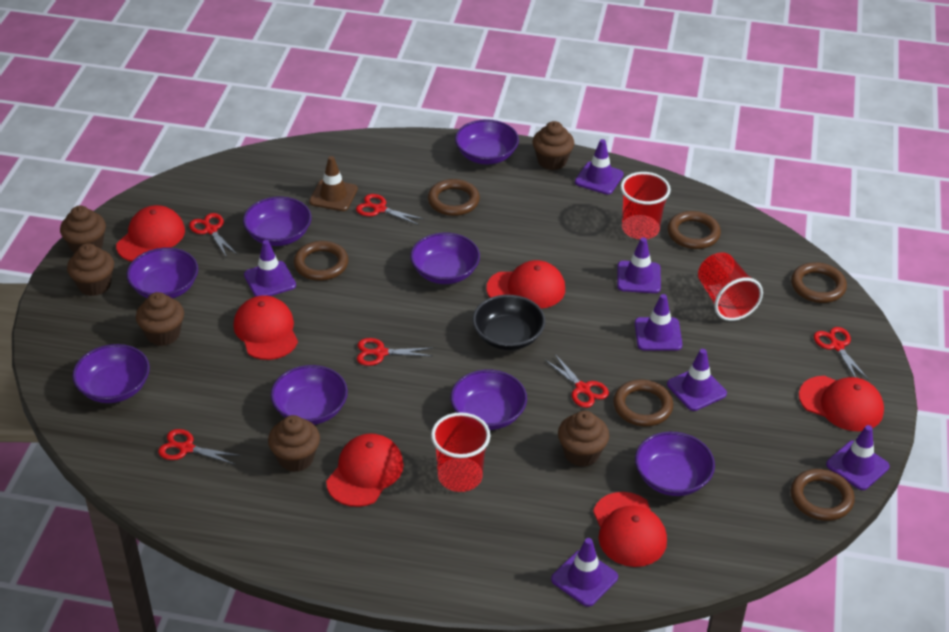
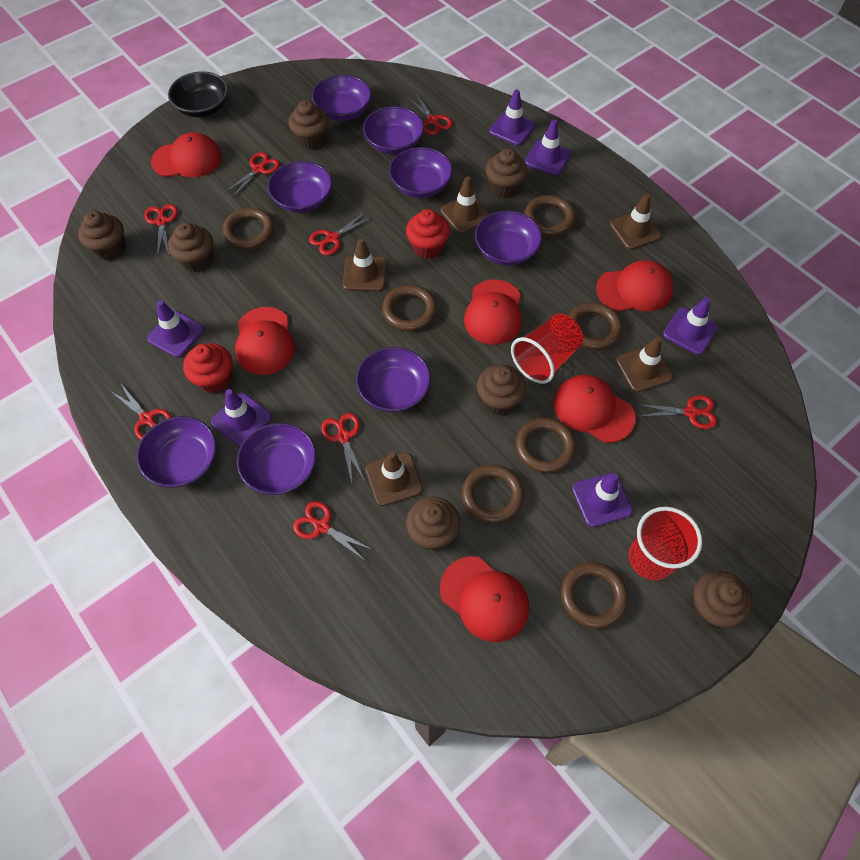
brown cupcake: [60,206,106,253] [67,243,114,296] [136,292,184,346] [268,415,320,472] [533,121,574,170] [558,411,609,467] = 6 -> [78,211,126,261] [168,223,213,273] [288,100,329,150] [406,497,461,550] [477,364,526,415] [486,148,527,198] [693,571,752,628] = 7
brown ring: [294,241,348,281] [428,179,480,216] [613,380,673,426] [667,211,721,249] [791,262,847,303] [791,469,855,521] = 6 -> [222,208,274,250] [382,285,437,331] [462,464,524,523] [515,418,576,473] [524,195,575,236] [561,562,628,629] [569,302,622,350] = 7
brown traffic cone: [309,156,358,211] = 1 -> [343,238,387,291] [366,452,423,506] [440,177,490,233] [610,193,661,250] [616,337,673,392] = 5
purple traffic cone: [244,240,296,297] [551,538,618,607] [575,139,624,195] [617,237,661,293] [635,294,682,351] [667,349,727,411] [826,425,890,490] = 7 -> [147,300,205,357] [211,389,272,446] [489,90,536,146] [525,119,571,175] [572,473,633,527] [663,297,718,355] = 6
red cup: [431,412,491,492] [620,172,671,239] [698,253,763,321] = 3 -> [511,313,583,384] [629,507,702,580] = 2
red cupcake: none = 0 -> [183,343,232,393] [406,209,450,259] = 2
red scissors: [158,429,241,465] [189,213,238,258] [356,194,423,225] [357,338,432,366] [545,354,609,408] [814,327,869,380] = 6 -> [111,384,172,440] [144,204,178,256] [225,152,280,197] [293,501,373,560] [309,212,372,255] [321,413,365,482] [409,93,453,135] [638,395,717,429] = 8

